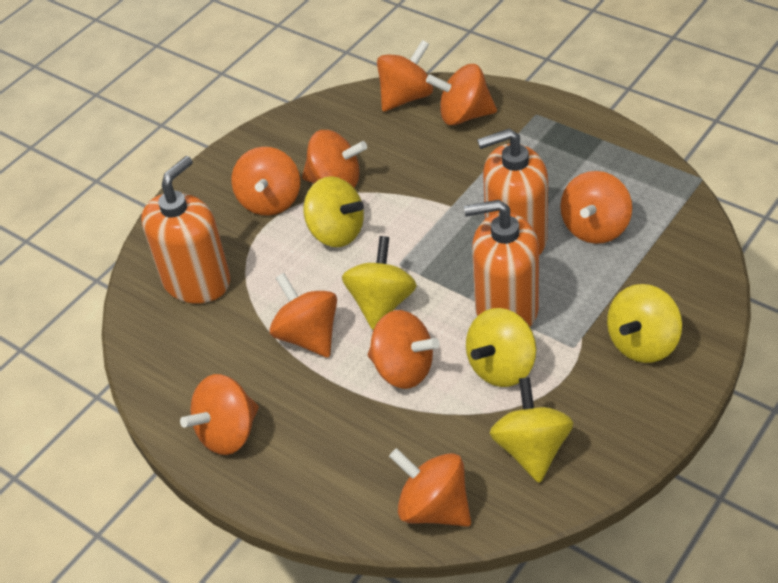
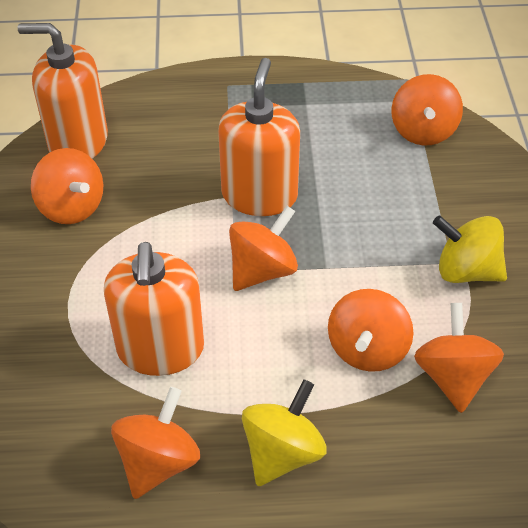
orange spinning top: [180,374,259,455] [232,147,300,216] [269,273,337,358] [302,130,367,188] [368,310,440,389] [377,40,433,112] [389,448,471,527] [426,64,497,125] [560,171,632,244] = 9 -> [31,148,104,224] [111,387,200,499] [229,206,298,291] [328,289,414,372] [392,74,463,146] [414,303,504,413] = 6
yellow spinning top: [304,176,364,247] [342,236,417,330] [466,308,536,387] [490,377,574,483] [607,284,682,363] = 5 -> [242,379,327,486] [433,215,507,283] = 2

